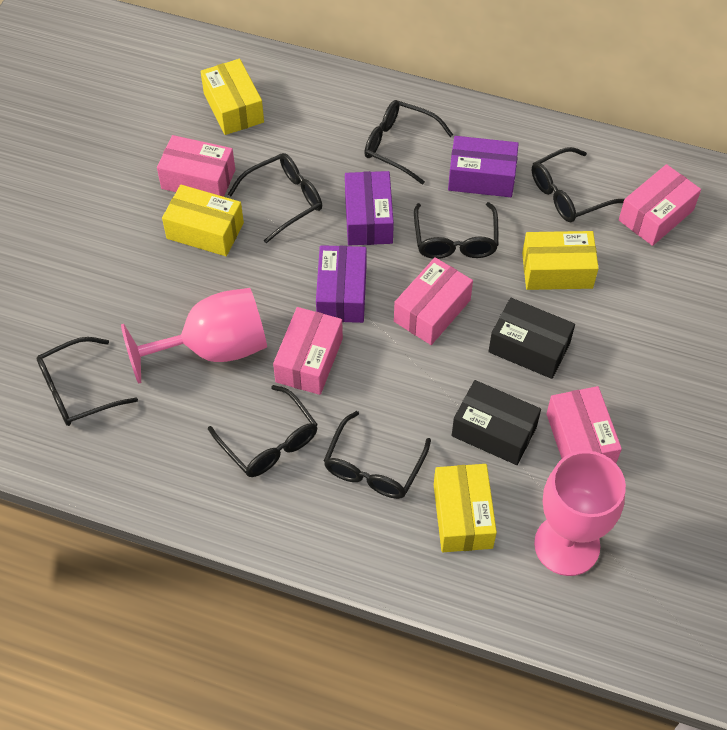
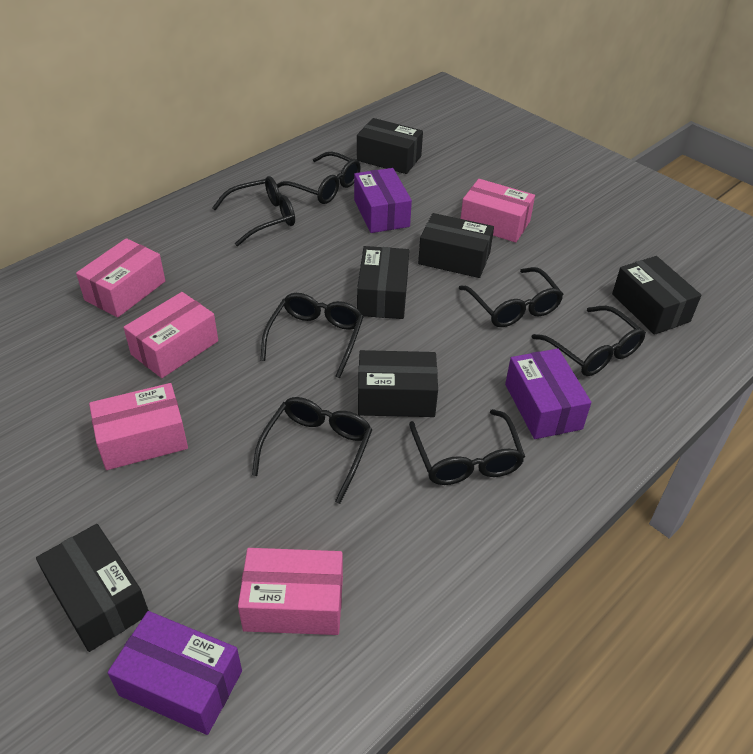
black box: [452,380,541,465] [488,298,575,379] = 2 -> [36,524,149,652] [357,118,423,174] [357,246,409,319] [358,350,438,417] [418,213,494,278] [612,256,701,335] = 6
pink goblet: [121,288,267,384] [534,450,626,576] = 2 -> none = 0
yellow box: [162,185,244,256] [200,59,264,135] [434,464,497,552] [522,231,599,290] = 4 -> none = 0

